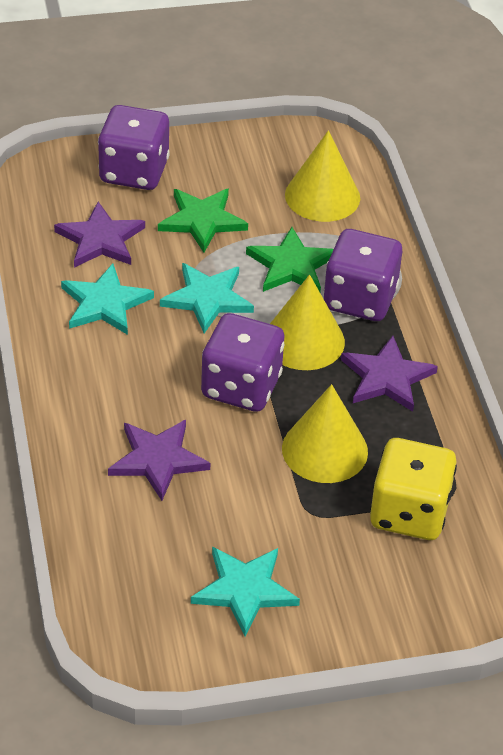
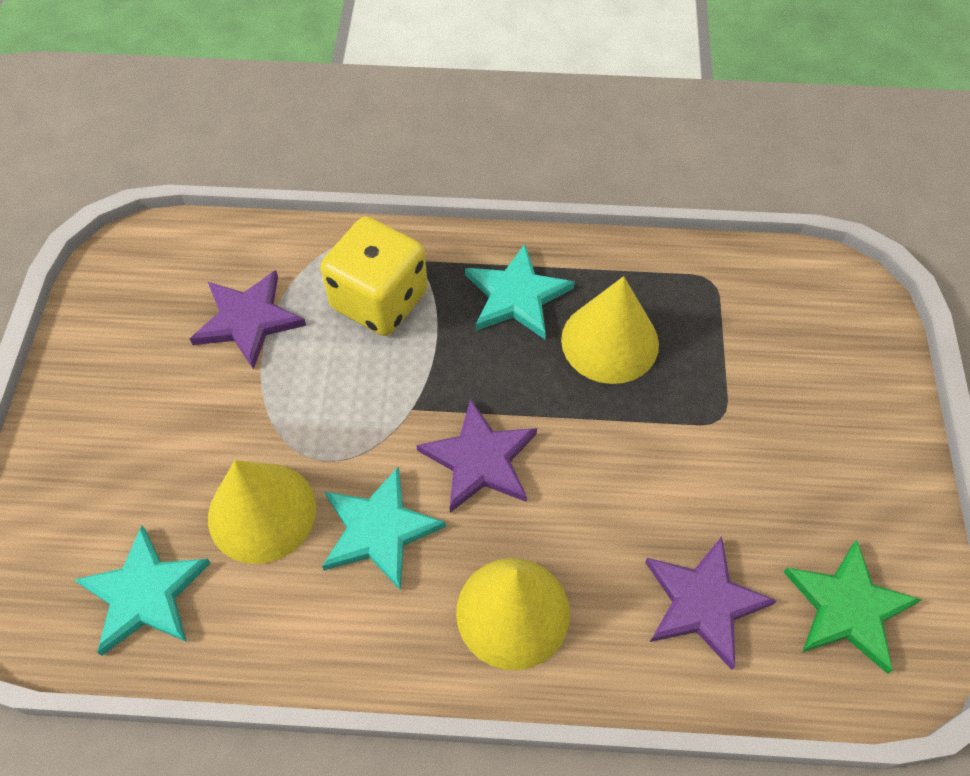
green star: [158,189,248,252] [246,227,334,292] = 2 -> [784,540,922,674] = 1
purple dice: [98,105,170,190] [201,313,285,412] [323,229,402,321] = 3 -> none = 0

